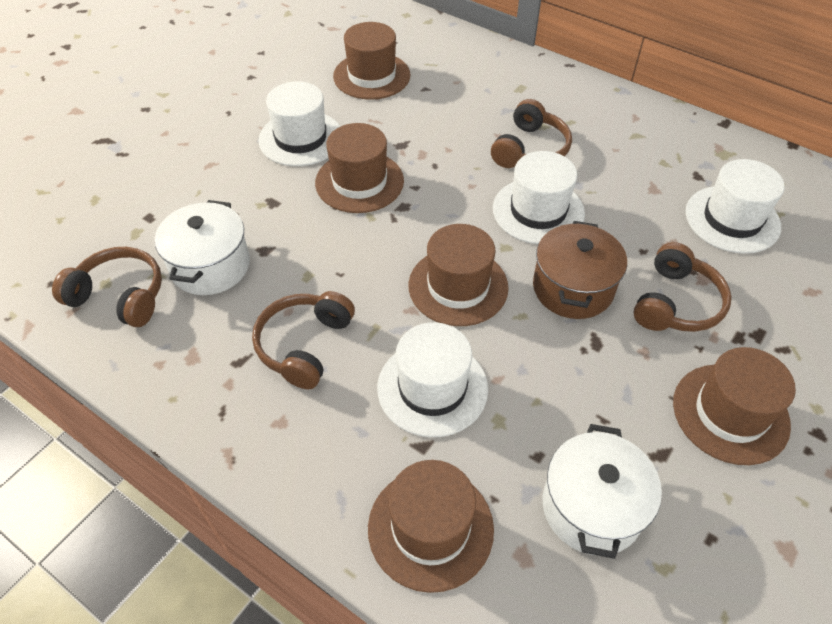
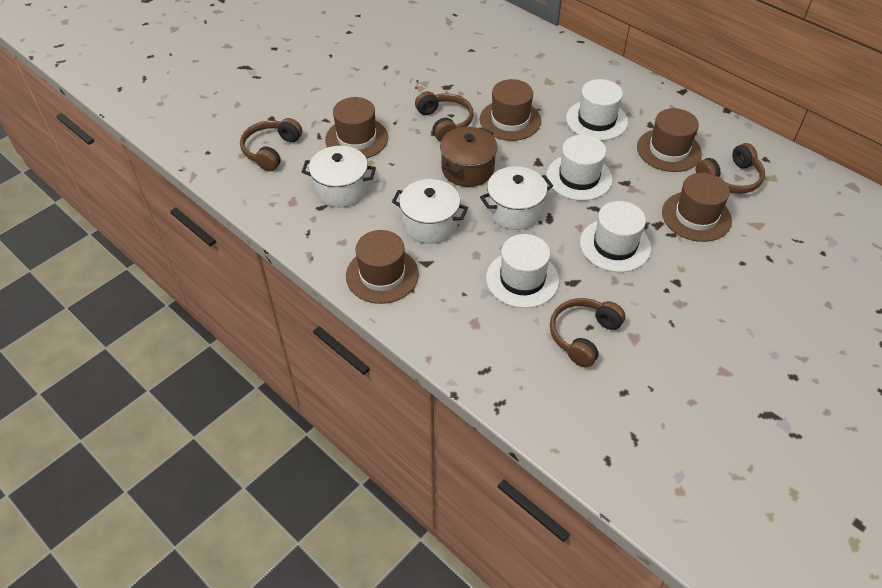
white pot: [155,200,250,295] [543,424,662,559] = 2 -> [302,146,376,207] [392,179,468,244] [480,166,553,230] = 3

